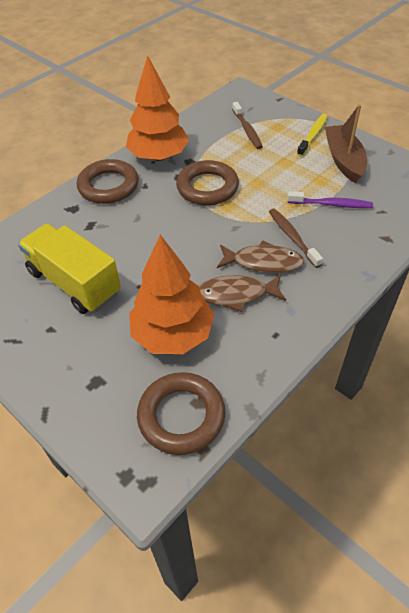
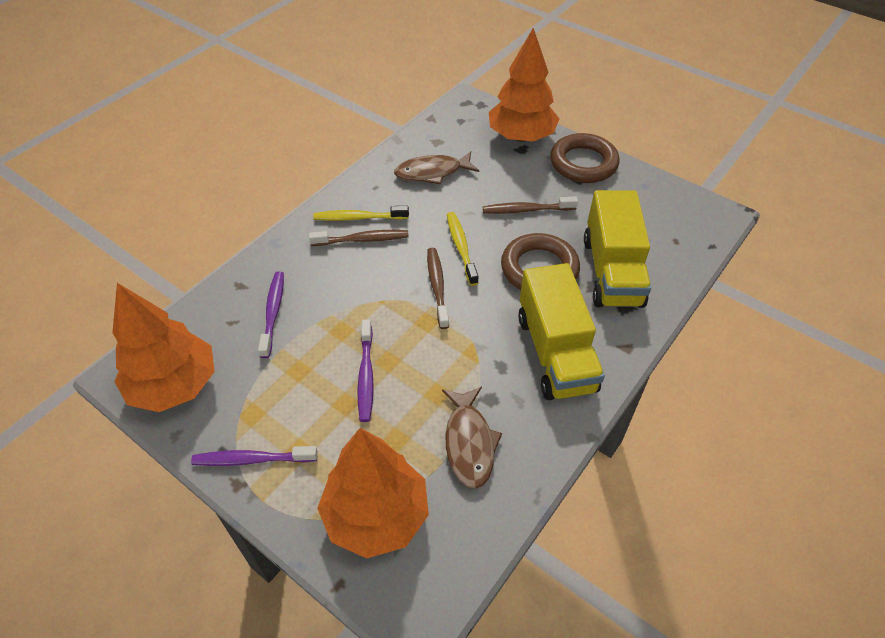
brown boat: [325,104,367,183] = 1 -> none = 0
brown ring: [77,159,139,204] [137,372,225,455] [176,160,239,205] = 3 -> [501,233,580,290] [550,133,620,183] = 2
brown toothbrush: [232,102,263,149] [269,209,323,268] = 2 -> [309,230,409,246] [427,248,449,329] [483,197,578,214] = 3
orange tree: [126,55,189,161] [129,235,215,354] = 2 -> [112,283,215,412] [317,428,429,558] [489,28,559,142] = 3
purple toothbrush: [288,191,373,208] = 1 -> [191,446,318,466] [258,271,284,358] [357,319,374,422] = 3
yellow toothbrush: [297,114,328,157] = 1 -> [313,206,409,221] [447,212,478,286] = 2
yellow truck: [18,224,121,314] = 1 -> [518,263,605,400] [584,190,651,308] = 2

